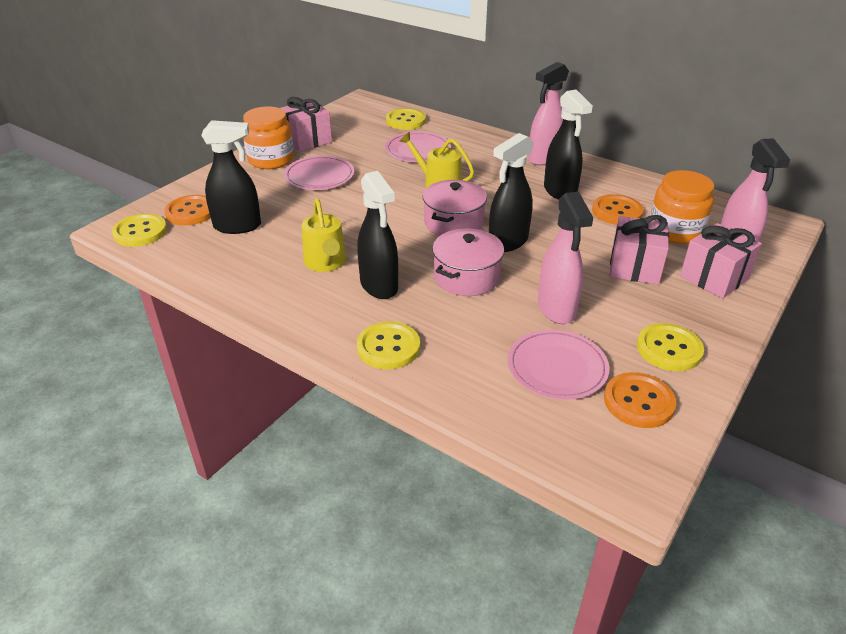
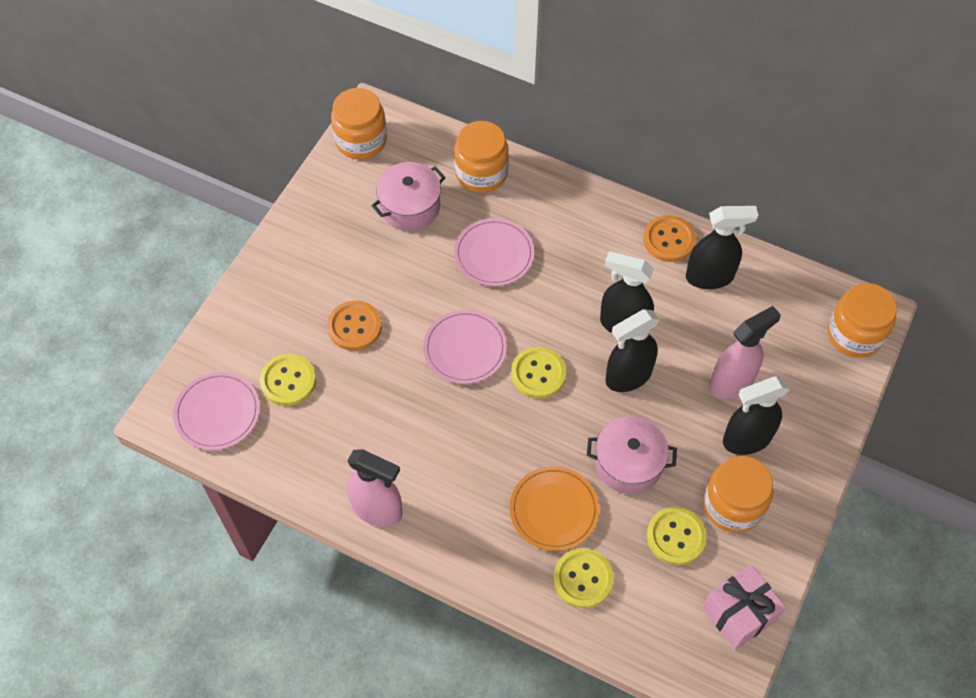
orange button: [164,195,211,225] [592,194,644,225] [604,372,676,428] = 3 -> [327,301,382,351] [643,215,696,262] = 2
orange jar: [243,106,294,169] [650,170,715,244] = 2 -> [331,88,387,159] [454,121,509,193] [703,456,773,533] [828,283,897,358] = 4
orange plate: none = 0 -> [510,466,599,551] = 1
pink gift: [281,97,332,152] [610,215,669,284] [680,223,762,298] = 3 -> [702,565,786,650] = 1
pink spray bottle: [528,62,569,166] [538,192,593,324] [721,138,790,242] = 3 -> [347,449,403,527] [709,306,781,399] = 2
yellow watering can: [302,198,347,272] [399,132,474,189] = 2 -> none = 0

